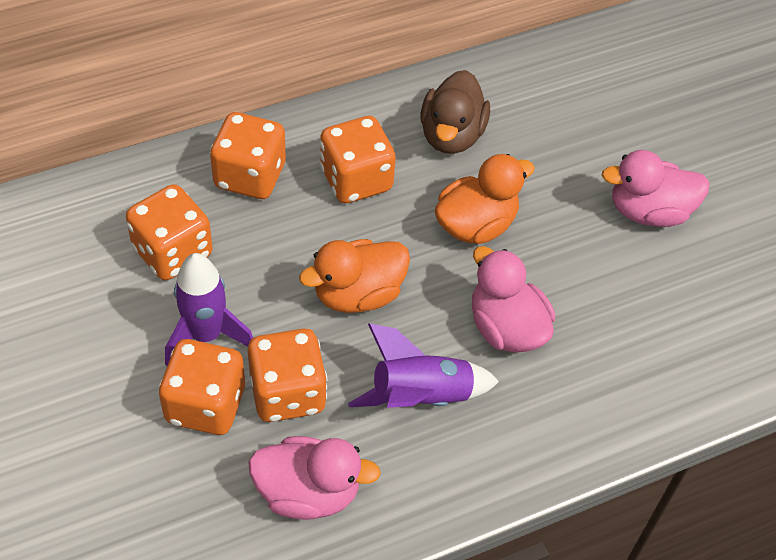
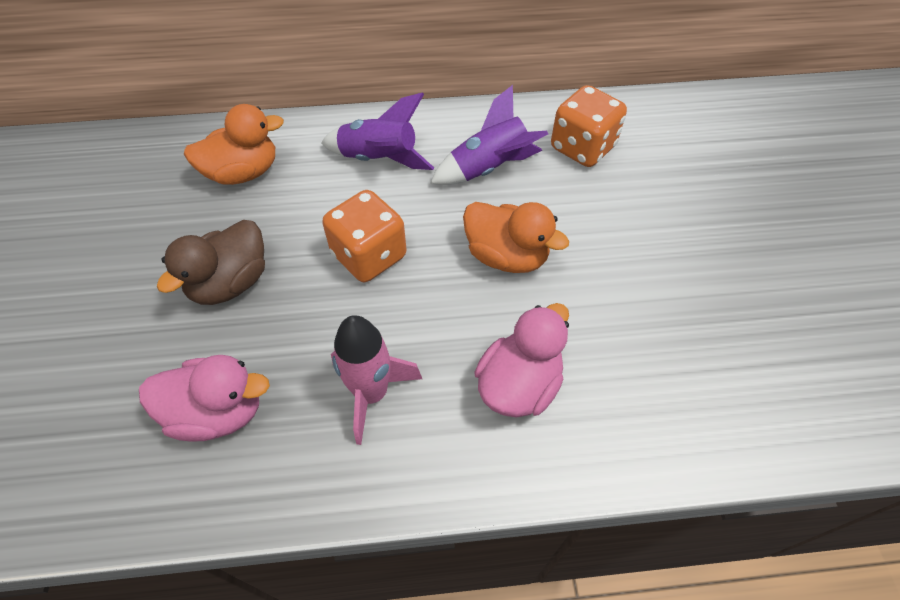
orange dice: [126,184,213,280] [158,339,245,435] [210,112,286,199] [248,328,327,422] [320,116,396,204] = 5 -> [322,190,406,282] [551,85,627,167] = 2
pink duck: [248,436,381,520] [472,246,555,353] [602,150,710,227] = 3 -> [139,355,270,442] [474,303,569,417] = 2
pink rocket: none = 0 -> [331,315,422,445] = 1

